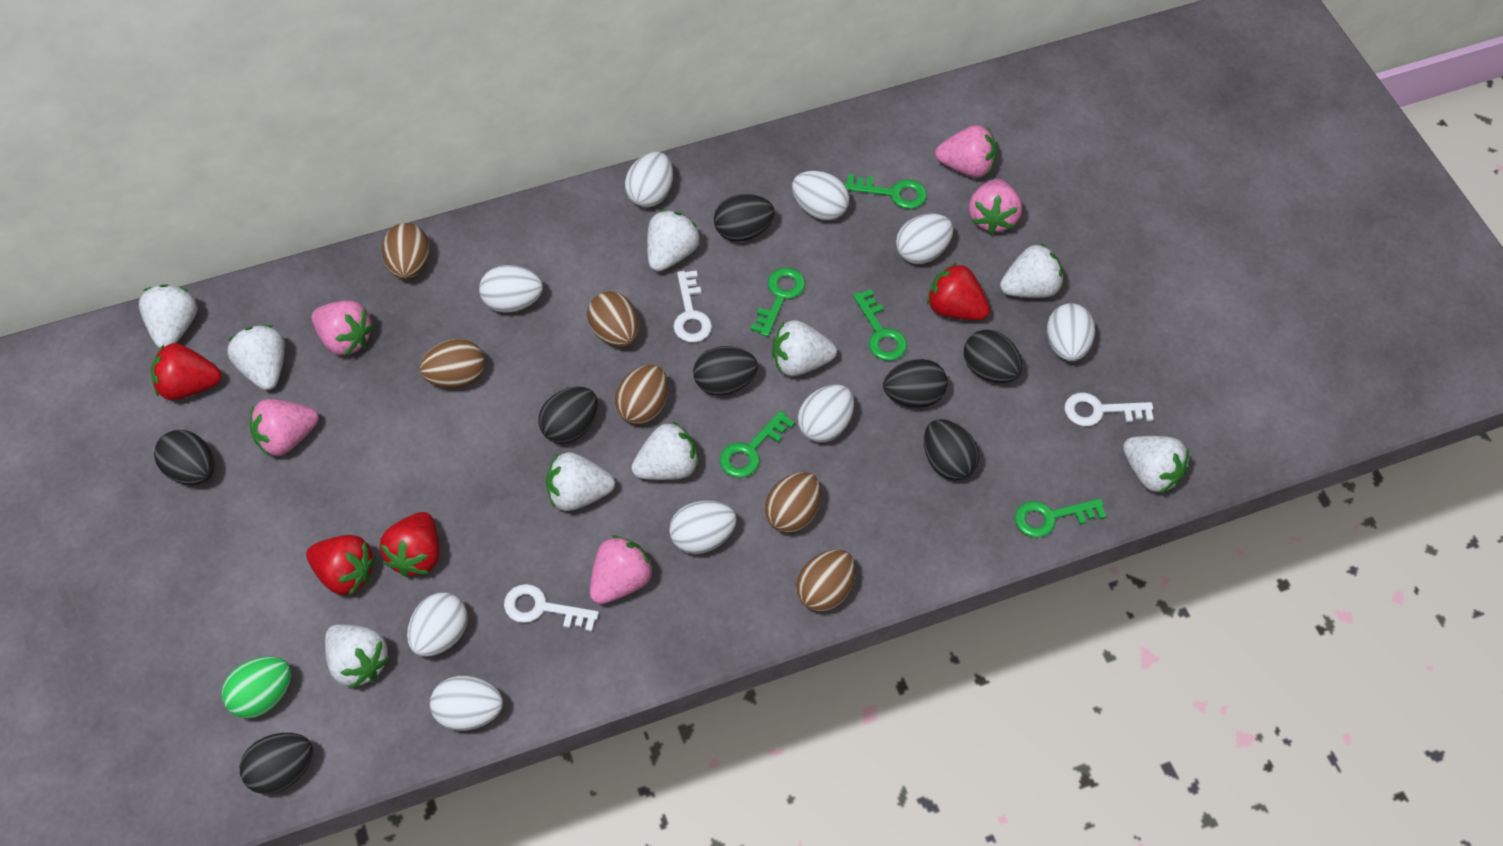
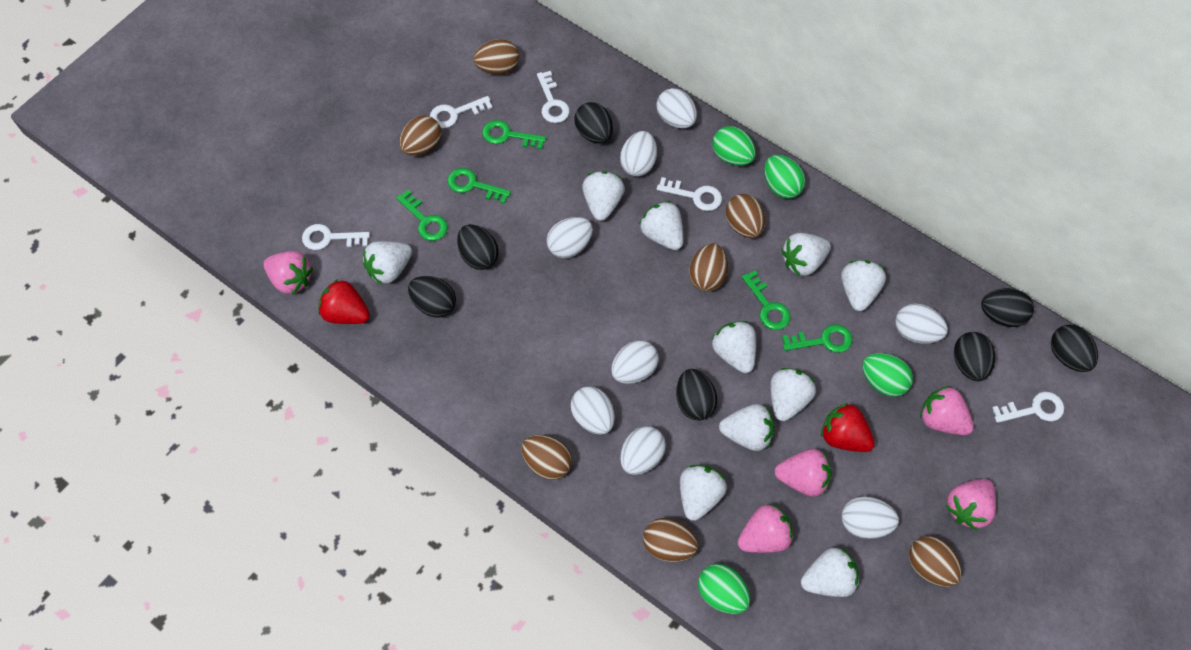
black egg: [154,430,214,485] [240,733,313,794] [539,387,598,444] [693,346,758,395] [714,194,775,241] [883,359,948,408] [924,419,979,481] [964,330,1022,383] = 8 -> [408,276,456,318] [457,224,499,270] [574,102,613,144] [676,369,717,421] [954,332,995,381] [981,288,1034,327] [1051,325,1098,372] = 7
brown egg: [382,223,430,279] [419,339,485,388] [587,291,639,347] [615,364,668,425] [764,472,821,533] [796,549,856,612] = 6 -> [399,115,441,156] [473,39,519,75] [521,435,572,480] [643,518,698,562] [689,243,728,292] [726,194,765,238] [909,536,962,587] = 7
green egg: [221,656,291,719] = 1 -> [698,564,750,614] [712,126,756,166] [764,155,805,199] [862,353,913,397] = 4
red strawberry: [151,343,222,400] [306,535,376,596] [380,512,440,577] [927,263,990,320] = 4 -> [318,279,370,324] [821,403,875,452] = 2
white egg: [407,592,468,657] [430,676,503,731] [479,265,543,313] [625,152,673,207] [669,501,737,554] [792,171,850,220] [798,385,854,442] [896,214,953,264] [1047,303,1095,361] = 9 -> [547,217,593,258] [571,386,615,435] [611,340,659,384] [620,131,657,176] [620,426,666,475] [656,88,697,128] [842,497,899,539] [895,303,948,344] = 8
white key: [504,584,599,632] [673,271,712,342] [1065,392,1153,426] = 3 -> [302,224,370,250] [430,96,492,128] [537,71,570,123] [657,177,722,211] [992,392,1064,423] = 5
white strawberry: [139,284,198,348] [228,325,285,390] [325,624,390,689] [546,452,615,511] [631,422,699,480] [647,210,700,272] [772,320,837,376] [1000,243,1063,298] [1123,436,1189,493] = 9 -> [363,241,412,285] [582,171,625,221] [639,201,683,250] [680,465,727,521] [711,321,756,373] [719,404,774,451] [771,368,816,421] [781,233,831,276] [801,548,859,597] [841,260,886,311] = 10

